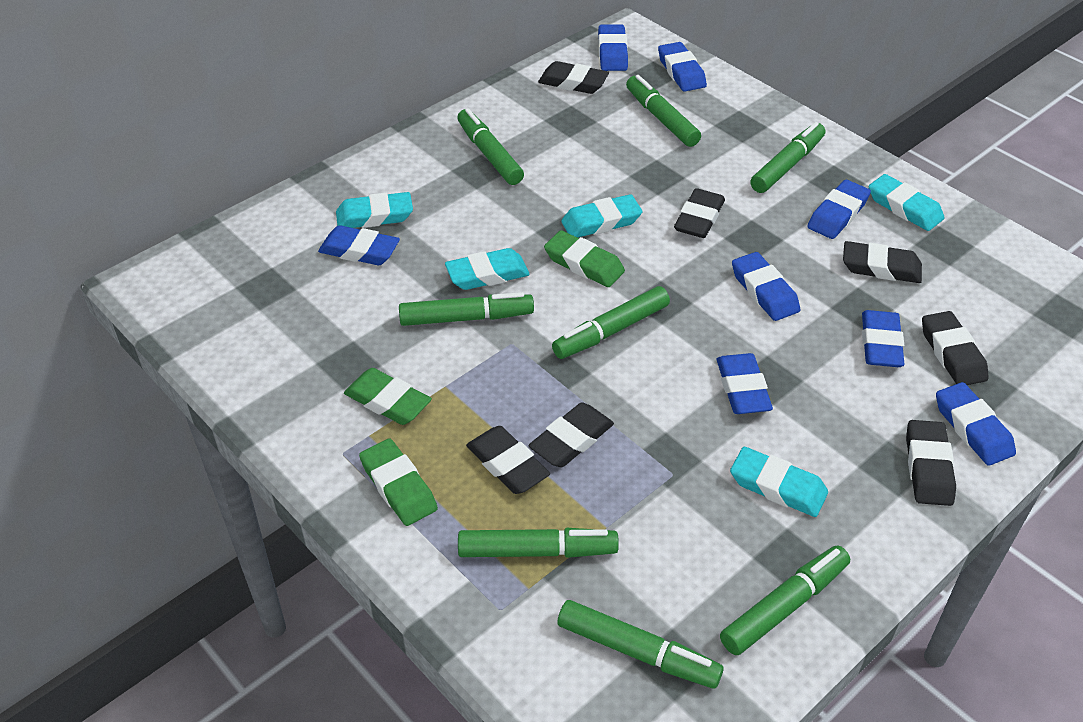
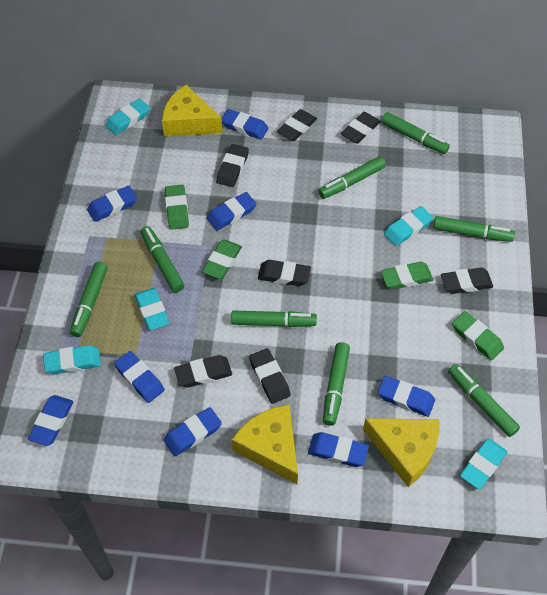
green eraser: [344,368,432,425] [359,438,438,526] [544,231,625,287] = 3 -> [165,185,189,230] [202,240,242,279] [381,262,433,290] [452,311,504,360] = 4
yellow cheese: none = 0 -> [162,85,223,137] [232,405,298,484] [363,418,440,487] = 3

